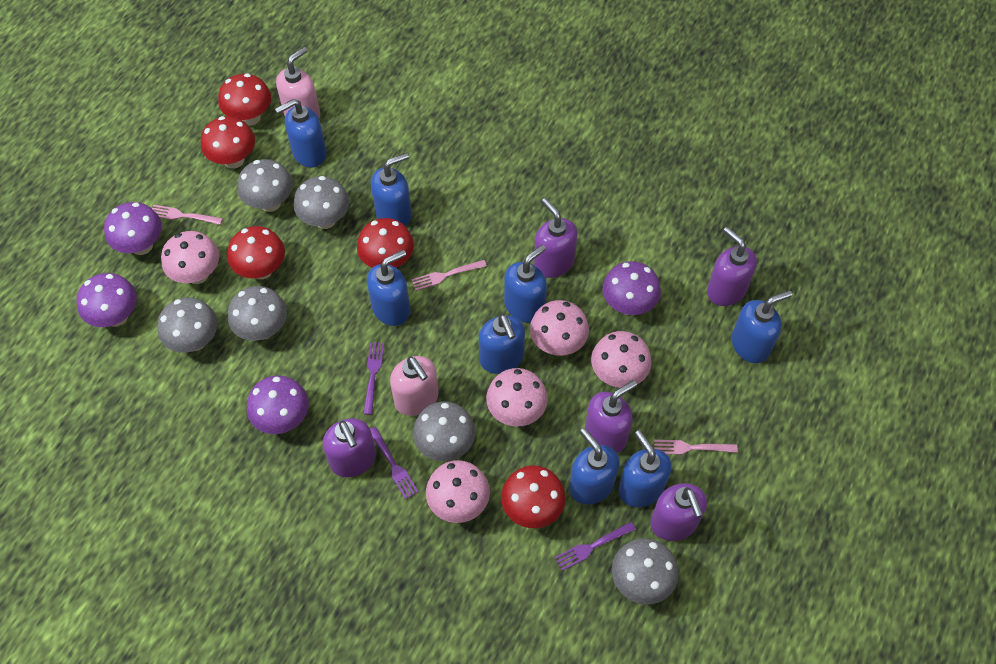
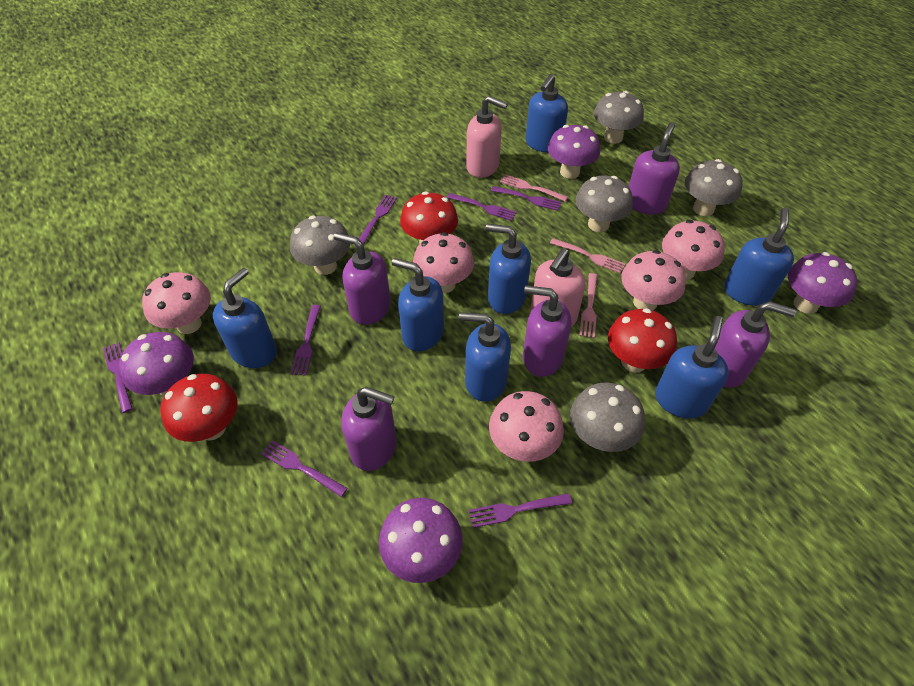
blue soap dispenser: [275,99,327,168] [367,250,410,326] [371,153,412,226] [479,314,525,374] [504,245,547,323] [569,428,619,505] [618,430,672,507] [731,290,792,363] = 8 -> [213,268,277,368] [392,258,444,351] [459,312,511,402] [486,224,531,314] [526,74,568,153] [655,316,729,419] [724,208,794,306] = 7
grey mushroom: [157,297,218,353] [228,286,287,341] [237,159,293,212] [294,176,349,229] [413,402,475,461] [612,538,679,604] = 6 -> [290,216,350,275] [570,382,645,452] [576,176,633,232] [594,91,644,144] [685,159,743,216] = 5
purple fork: [363,342,384,415] [370,427,419,499] [555,522,636,571] = 3 -> [103,342,133,413] [261,440,348,497] [290,305,321,375] [359,195,397,244] [447,193,517,221] [469,493,572,528] [491,186,562,211] = 7
red mushroom: [201,116,255,169] [219,73,271,126] [227,226,285,279] [357,218,414,268] [501,465,566,528] = 5 -> [161,374,238,442] [400,192,458,244] [608,308,677,373] = 3

